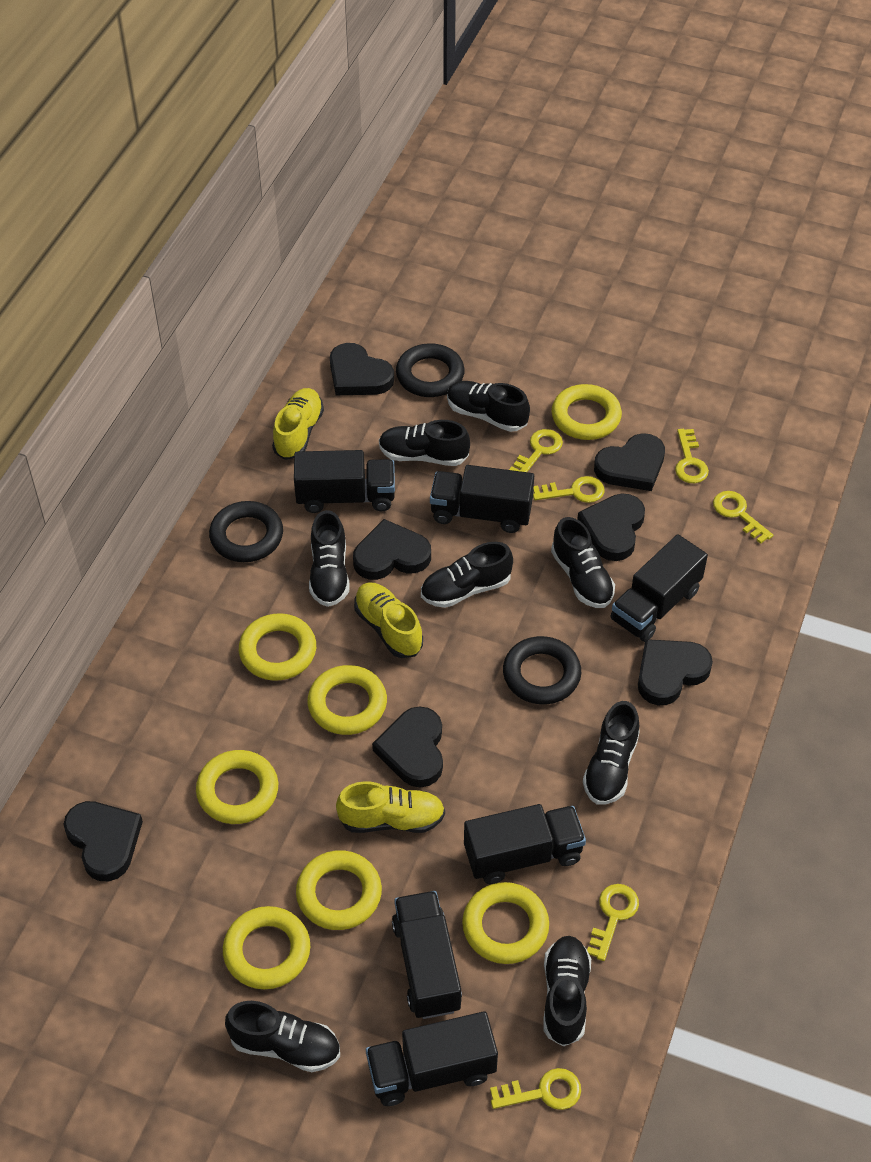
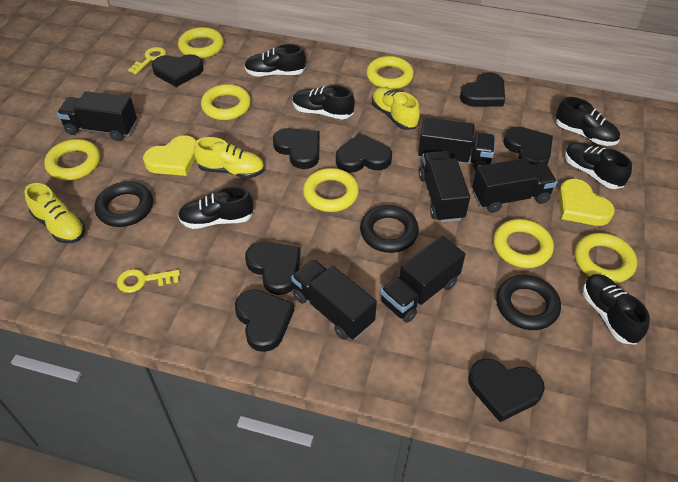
black heart: [64,801,143,881] [330,343,394,395] [353,519,431,580] [372,706,443,787] [577,494,645,561] [594,433,665,491] [638,639,713,705] = 7 -> [152,54,203,87] [235,289,294,352] [245,242,301,295] [273,128,320,169] [336,133,392,173] [460,72,505,107] [468,359,545,422] [503,127,553,165] = 8
black shoe: [225,1001,340,1072] [309,510,349,607] [379,420,470,466] [421,542,513,608] [447,381,530,432] [543,936,591,1047] [551,517,615,608] [583,701,640,805] = 8 -> [178,186,253,229] [244,44,306,76] [292,85,355,119] [556,97,620,146] [565,142,632,189] [583,274,650,345] = 6
yellow heart: none = 0 -> [143,135,197,176] [558,179,615,226] = 2
yellow key: [490,1068,581,1110] [509,429,563,472] [533,476,605,503] [587,884,639,961] [675,429,709,483] [713,491,773,544] = 6 -> [117,269,180,293] [128,47,166,74] = 2

